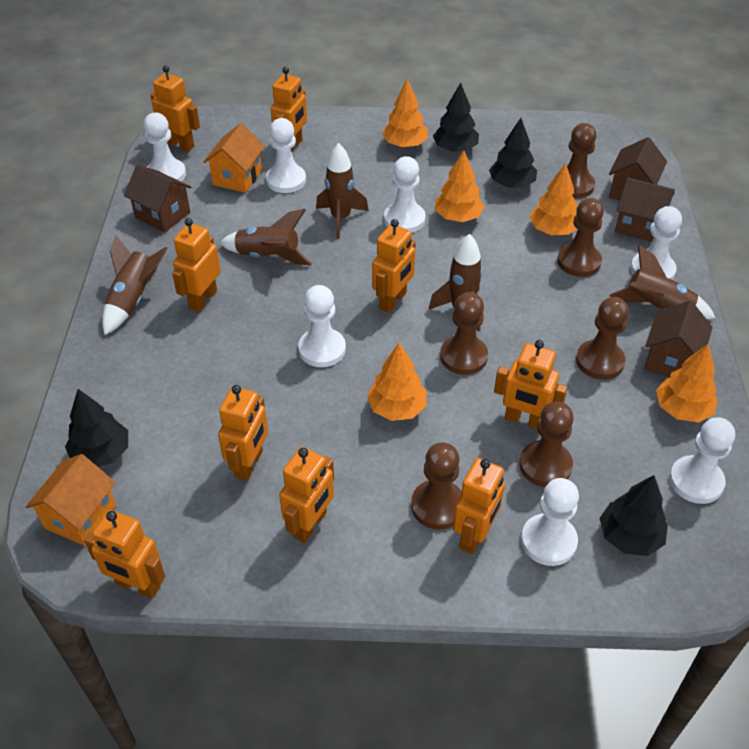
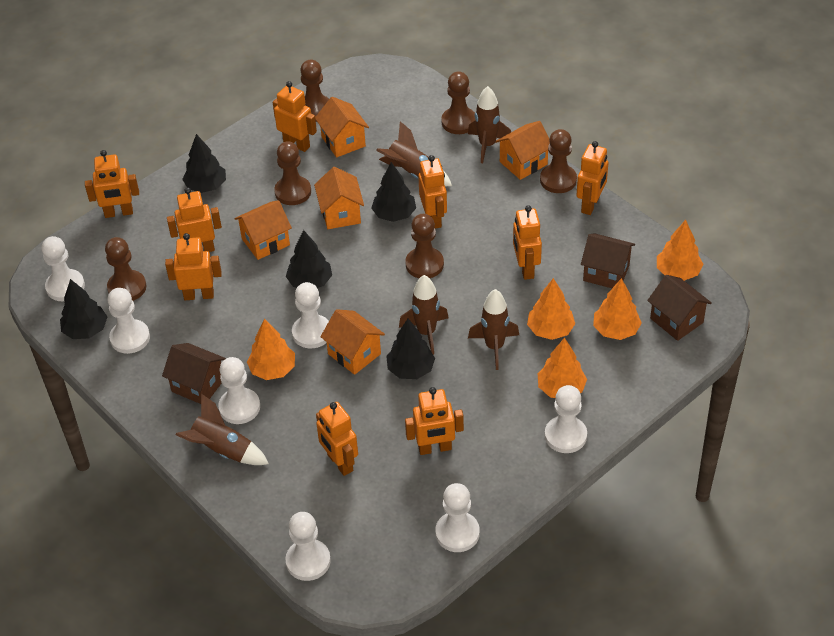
black tree: [65,389,128,467] [433,83,479,152] [489,118,537,188] [600,475,668,556] = 4 -> [60,279,107,339] [182,134,226,193] [286,230,332,288] [371,162,416,222] [386,319,435,379] = 5
brown house: [124,165,191,232] [609,137,667,201] [615,178,675,242] [644,301,713,377] = 4 -> [162,343,226,404] [581,233,635,288] [647,275,712,341] = 3
orange house: [26,454,116,546] [204,124,265,193] = 2 -> [234,200,292,260] [314,167,364,229] [315,97,369,157] [320,309,385,375] [495,121,550,180] = 5

